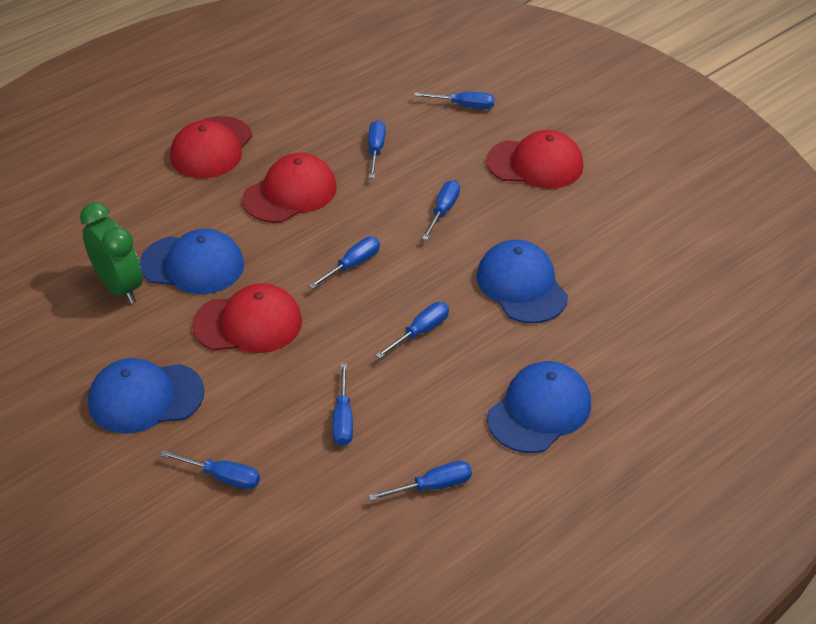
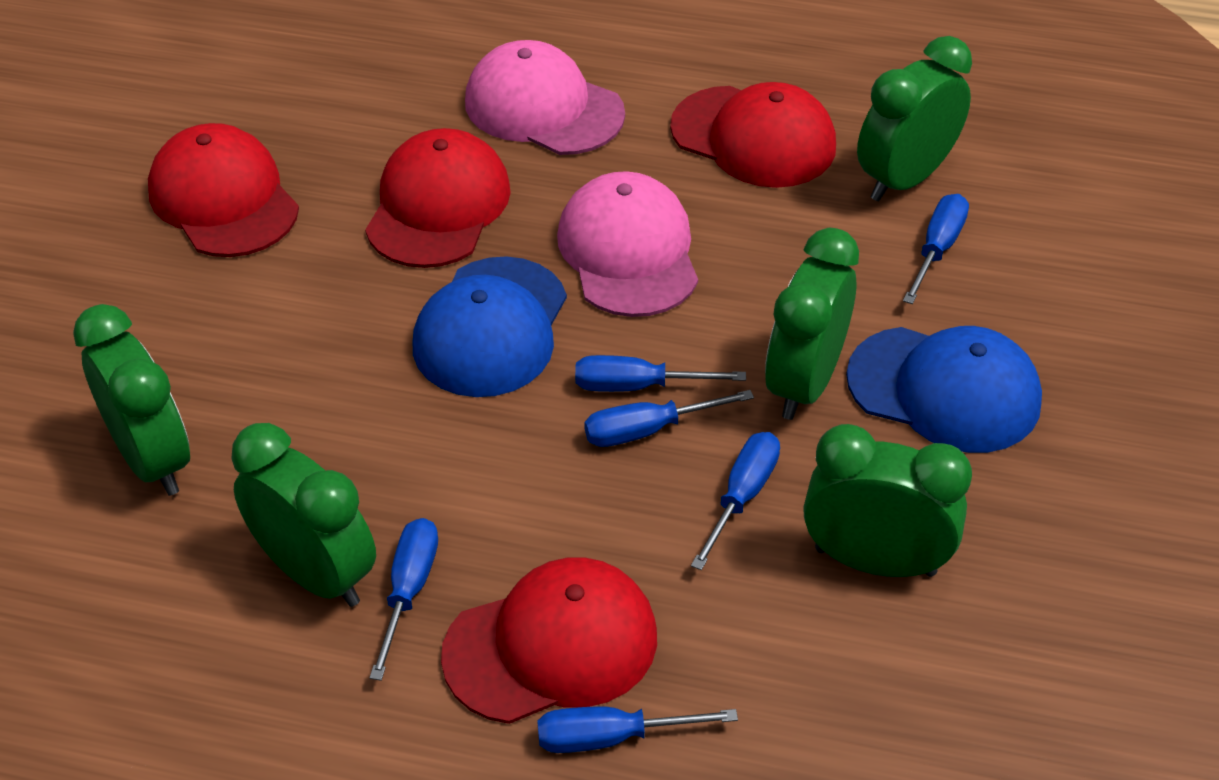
blue cap: [88,358,205,434] [140,229,244,294] [476,240,568,323] [487,361,591,453] = 4 -> [413,256,567,397] [846,326,1042,453] = 2
blue screwdriver: [160,450,260,489] [308,237,380,289] [332,364,353,446] [368,120,385,178] [368,461,472,501] [375,302,449,359] [414,92,495,109] [422,180,460,240] = 8 -> [369,518,438,681] [537,707,738,753] [575,355,746,392] [584,390,754,447] [691,432,780,570] [903,194,969,304] = 6
green clock: [80,202,143,304] = 1 -> [73,304,190,496] [231,423,376,607] [765,228,859,420] [803,424,972,577] [857,36,972,201] = 5
pink cap: none = 0 -> [465,40,625,155] [557,171,698,317] = 2

